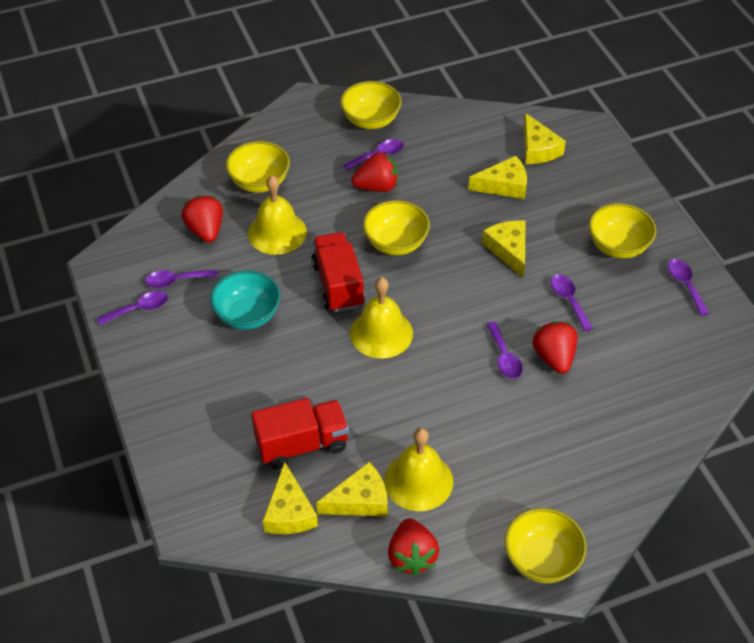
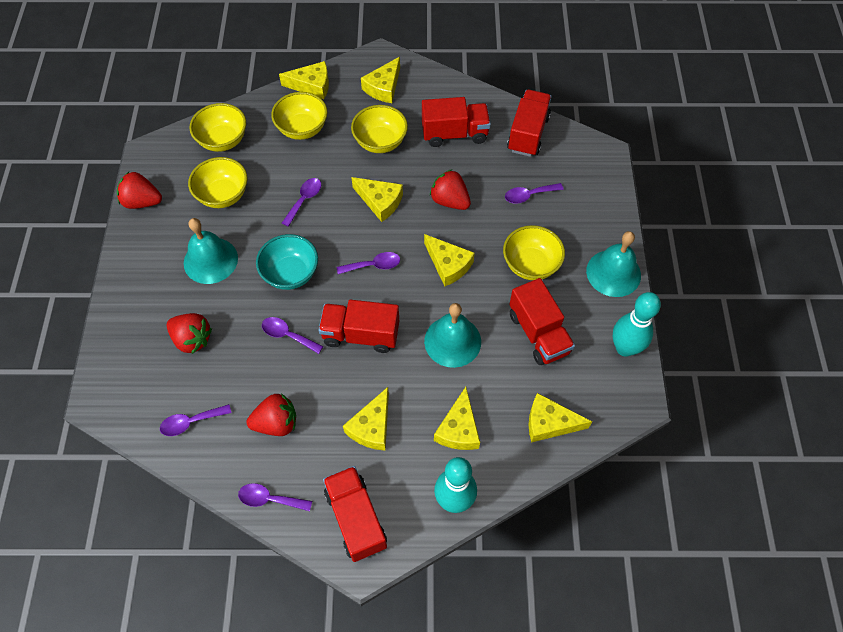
red truck: [251,398,349,469] [311,232,365,312] = 2 -> [319,300,399,353] [323,466,387,562] [422,97,491,147] [507,90,551,157] [509,278,575,365] = 5
turquoise bell: none = 0 -> [184,218,238,284] [424,303,481,368] [586,231,641,297] = 3
turquoise bowling pin: none = 0 -> [434,457,477,513] [613,292,661,357] = 2
yellow bell: [248,175,307,255] [350,277,413,359] [384,428,453,511] = 3 -> none = 0
yellow cheese: [263,462,318,534] [316,462,388,516] [468,156,527,199] [482,220,525,278] [524,113,566,164] = 5 -> [279,61,329,99] [343,387,389,451] [351,177,403,222] [361,57,400,103] [424,234,475,287] [434,387,480,450] [529,393,592,443] = 7

